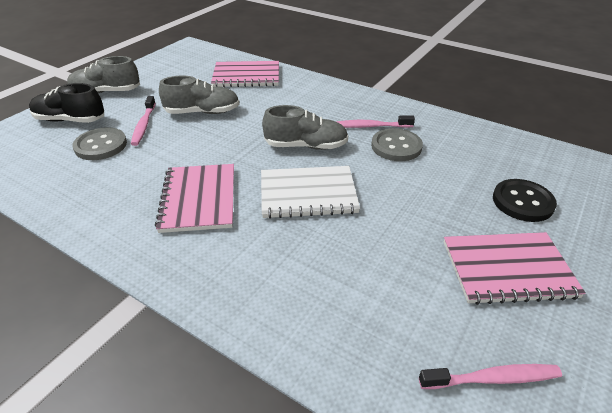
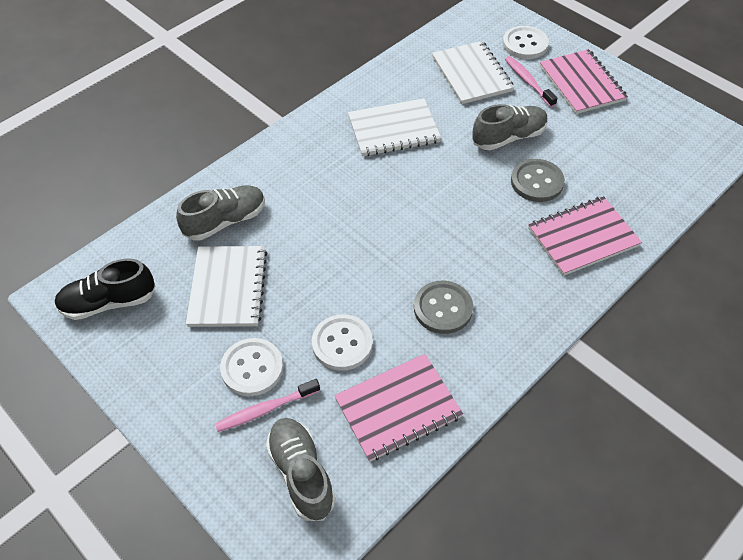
black button: [493,179,557,222] = 1 -> none = 0
pink toothbrush: [131,96,156,146] [336,116,415,128] [419,364,562,389] = 3 -> [215,379,320,432] [505,56,557,107] = 2
white button: none = 0 -> [220,338,283,396] [312,314,373,371] [503,26,549,59] = 3
white notebook: [261,166,360,219] = 1 -> [186,246,267,327] [348,98,441,157] [432,41,514,104] = 3

